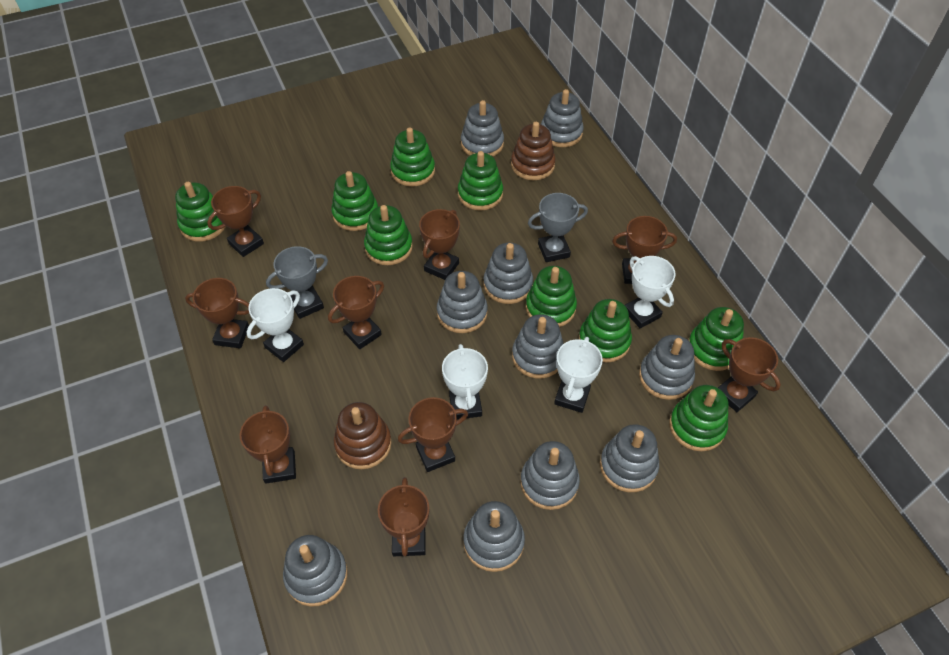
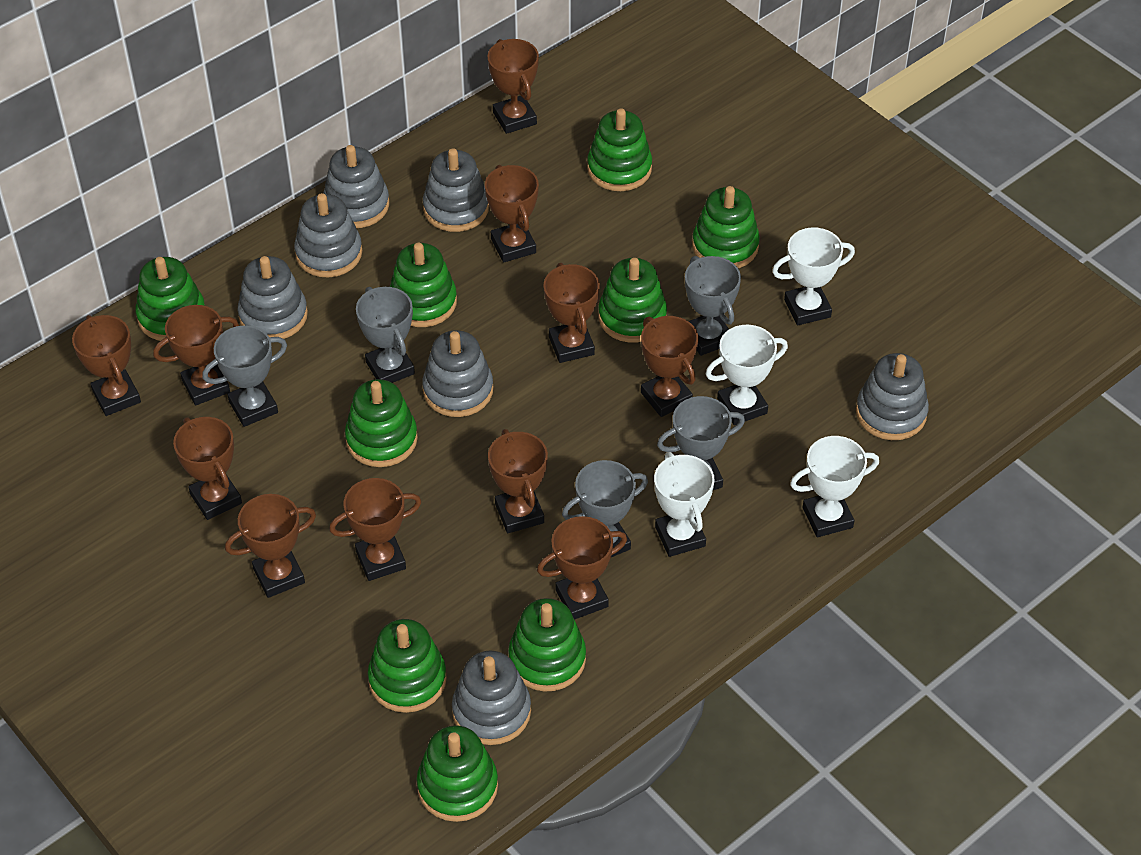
brown stacking toy: [334,402,392,469] [511,122,556,180] = 2 -> none = 0
brown trophy: [185,278,249,348] [207,186,264,257] [240,405,296,484] [328,276,384,349] [378,477,429,556] [398,397,468,472] [419,209,460,280] [612,216,677,284] [718,337,781,412] = 9 -> [72,315,141,416] [153,305,239,405] [173,417,242,520] [225,494,316,598] [329,478,421,581] [485,165,539,263] [488,39,539,134] [488,429,548,533] [537,516,627,620] [544,263,600,363] [641,316,698,417] = 11
grey stacking toy: [283,535,348,607] [437,271,488,333] [461,100,504,157] [463,501,525,572] [483,243,533,304] [512,314,563,379] [520,441,580,510] [541,89,584,147] [600,424,659,492] [639,335,695,400] = 10 -> [238,256,308,339] [294,193,362,278] [323,145,389,228] [422,330,493,417] [423,148,489,232] [452,651,531,745] [856,353,929,440] = 7
grey trophy: [266,246,328,319] [528,193,588,262] = 2 -> [202,325,287,427] [356,287,415,383] [562,460,648,557] [657,396,745,490] [685,256,741,356] = 5

